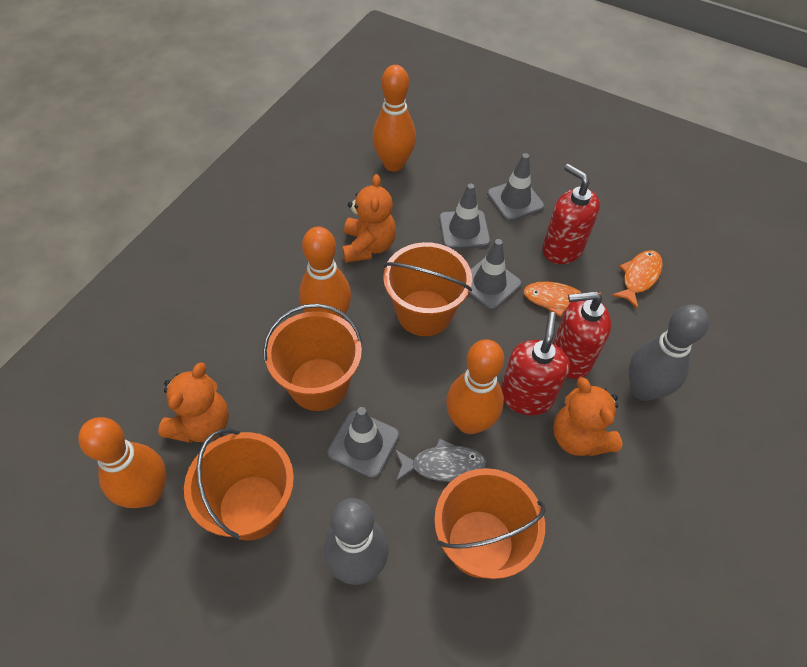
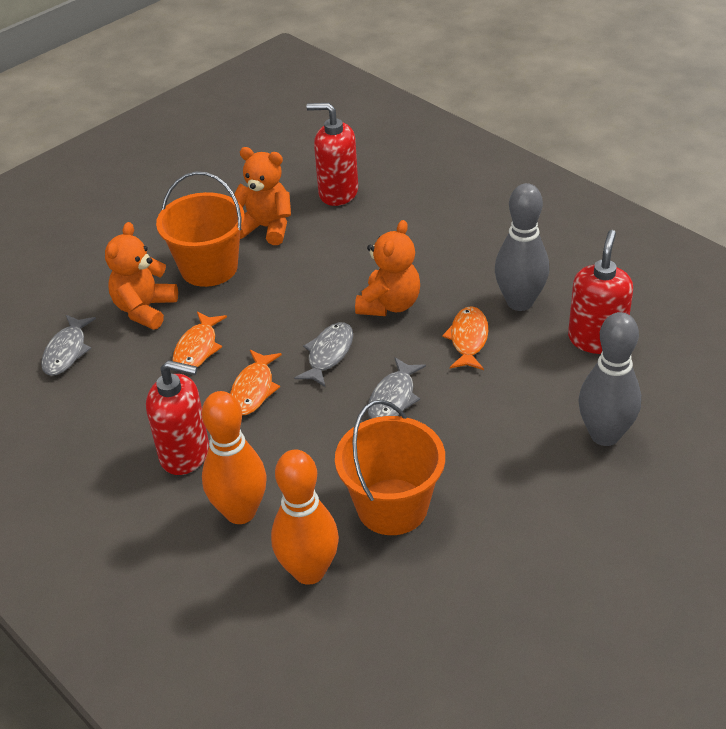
grey fish: [395,438,487,482] = 1 -> [41,315,96,376] [294,322,353,387] [368,357,426,419] = 3
grey traffic cone: [327,407,399,478] [439,183,490,249] [469,239,522,310] [487,153,544,221] = 4 -> none = 0
orange bowling pin: [78,417,166,508] [299,227,351,318] [373,65,416,172] [446,339,504,434] = 4 -> [202,391,267,524] [271,450,339,585] = 2
orange bucket: [184,429,294,540] [263,304,362,411] [383,242,472,336] [434,468,546,579] = 4 -> [156,171,245,287] [335,400,445,535] = 2
orange fish: [523,281,601,317] [611,250,663,309] = 2 -> [172,312,227,367] [230,350,282,415] [442,306,488,370] = 3

